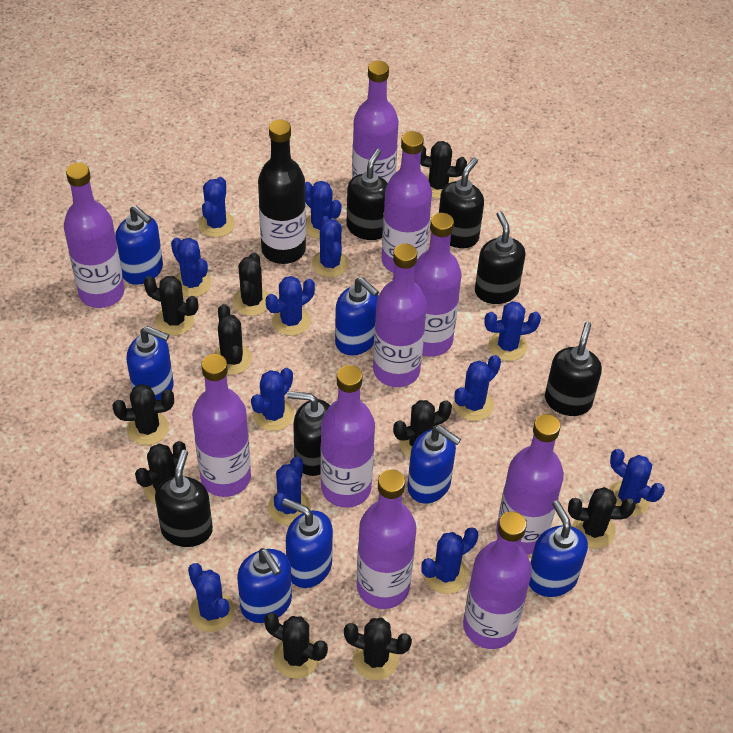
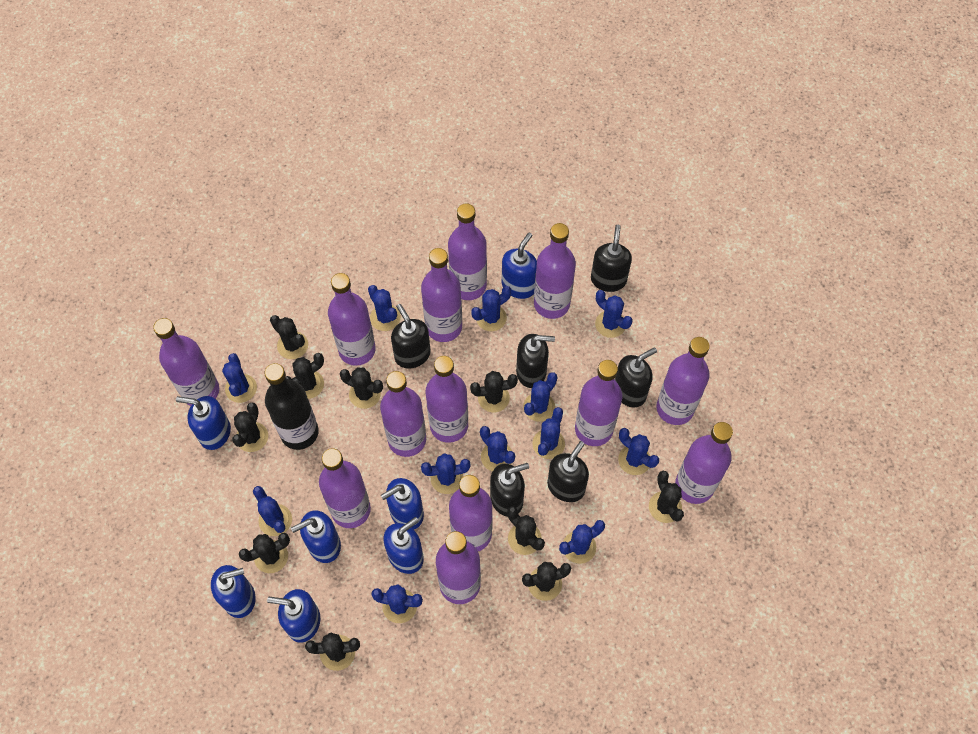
purple bottle: [64,163,124,308] [192,354,251,497] [320,365,375,508] [352,61,399,183] [357,469,416,609] [373,243,427,387] [381,131,432,273] [414,213,461,357] [463,511,532,649] [496,414,564,554] = 10 -> [153,318,219,406] [319,448,371,528] [328,273,376,366] [380,371,426,457] [421,248,462,342] [425,356,468,443] [436,531,481,604] [448,203,487,300] [449,475,493,551] [534,223,576,319] [575,360,622,446] [656,337,710,425] [675,422,733,504] = 13

